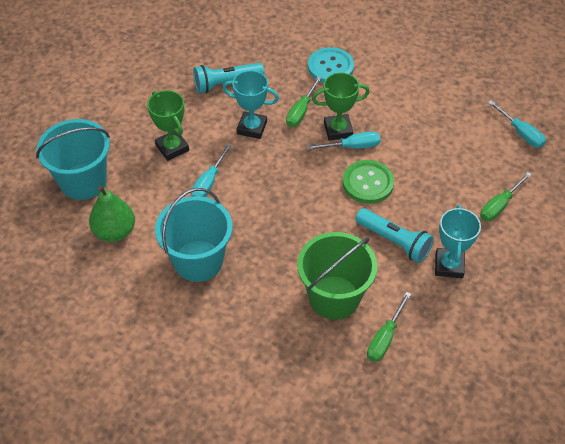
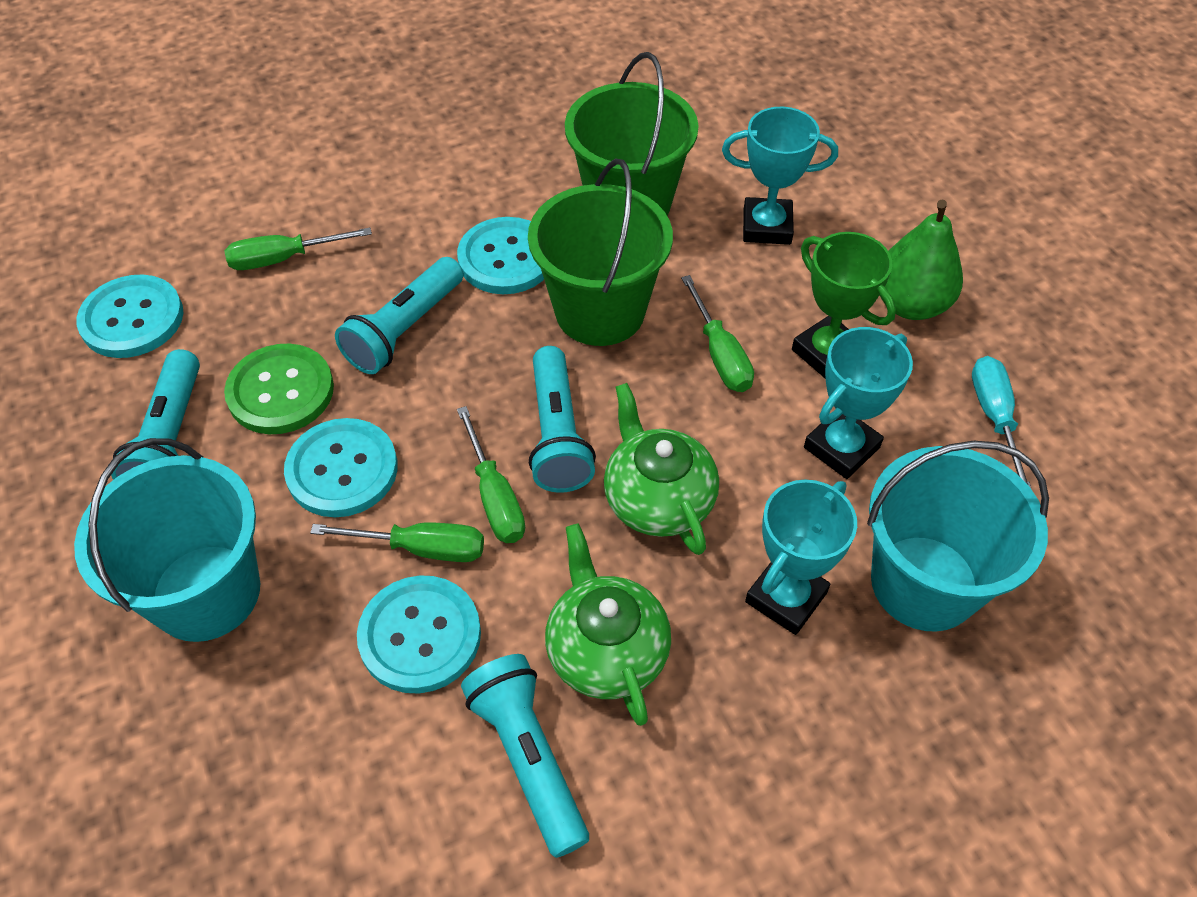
green bucket: [297,232,377,320] = 1 -> [528,158,673,346] [565,52,699,216] = 2
green screwdriver: [286,77,321,127] [367,292,411,362] [480,172,532,221] = 3 -> [224,228,372,270] [310,523,484,562] [457,406,525,543] [681,275,754,392] = 4
green teapot: none = 0 -> [545,524,671,726] [604,383,719,555] = 2
green trophy: [147,90,189,161] [312,73,370,141] = 2 -> [792,232,896,379] = 1
turquoise button: [308,47,354,83] = 1 -> [76,275,183,358] [284,418,398,517] [357,575,481,693] [457,217,544,294] = 4
turquoise flashlight: [193,63,264,93] [355,208,434,263] = 2 -> [111,349,200,480] [335,257,463,374] [461,654,589,858] [529,346,596,493] = 4
turquoise screwdriver: [191,144,232,197] [306,131,380,150] [488,100,546,148] = 3 -> [972,356,1032,490] = 1
turquoise trophy: [223,70,279,139] [435,205,481,278] = 2 -> [722,107,838,245] [745,480,857,635] [804,327,913,479] = 3

